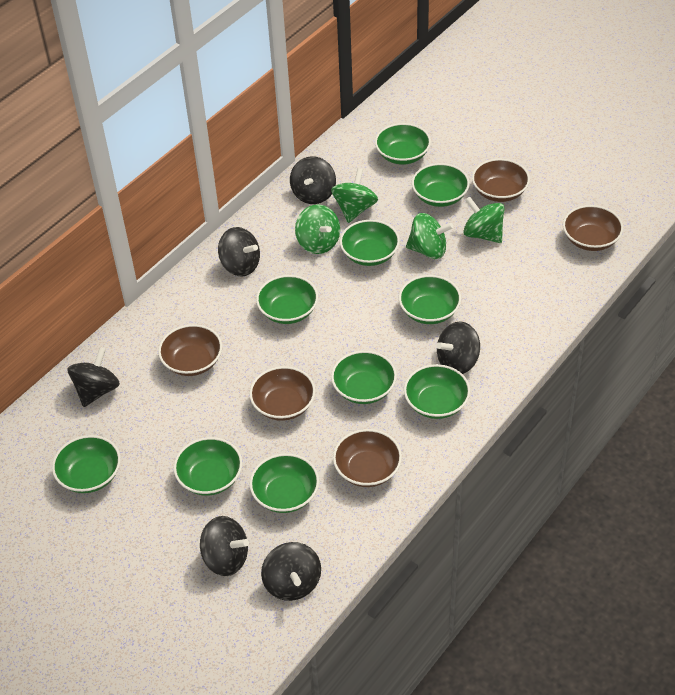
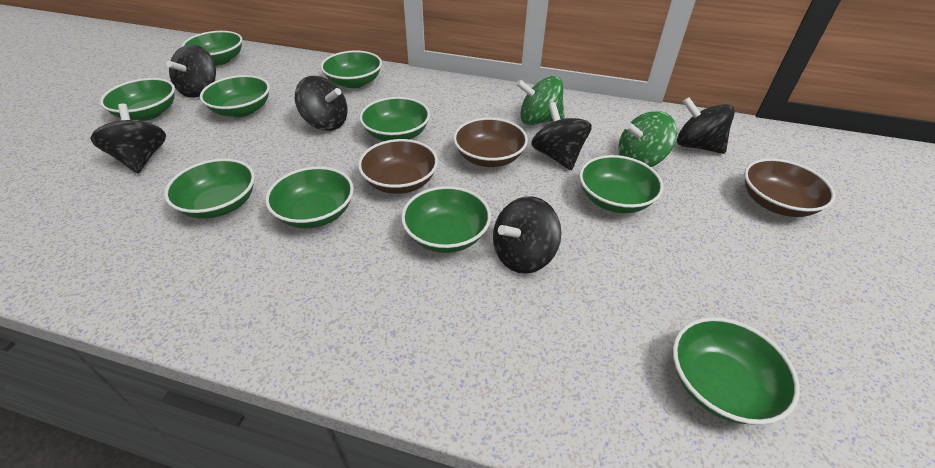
brown bowl: [158,324,222,376] [249,366,315,421] [333,429,402,487] [472,159,530,202] [563,205,623,251] = 5 -> [358,139,438,194] [453,118,528,167] [744,158,835,217] = 3
green spinning top: [295,204,340,254] [331,168,378,223] [406,213,453,259] [463,196,505,243] = 4 -> [516,76,565,125] [619,111,677,167] = 2

